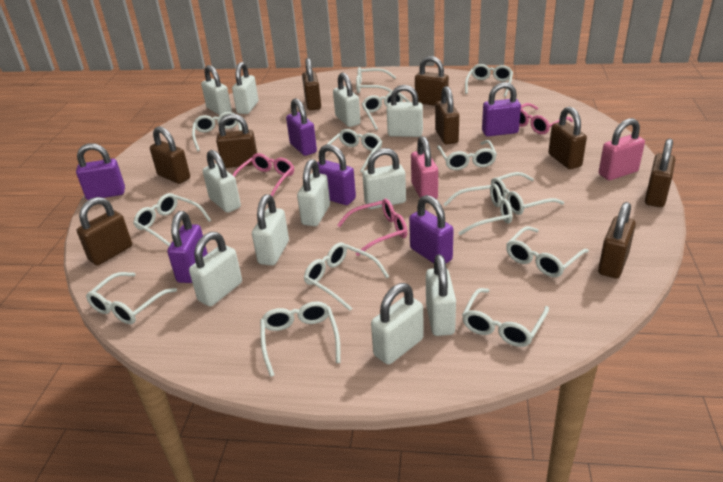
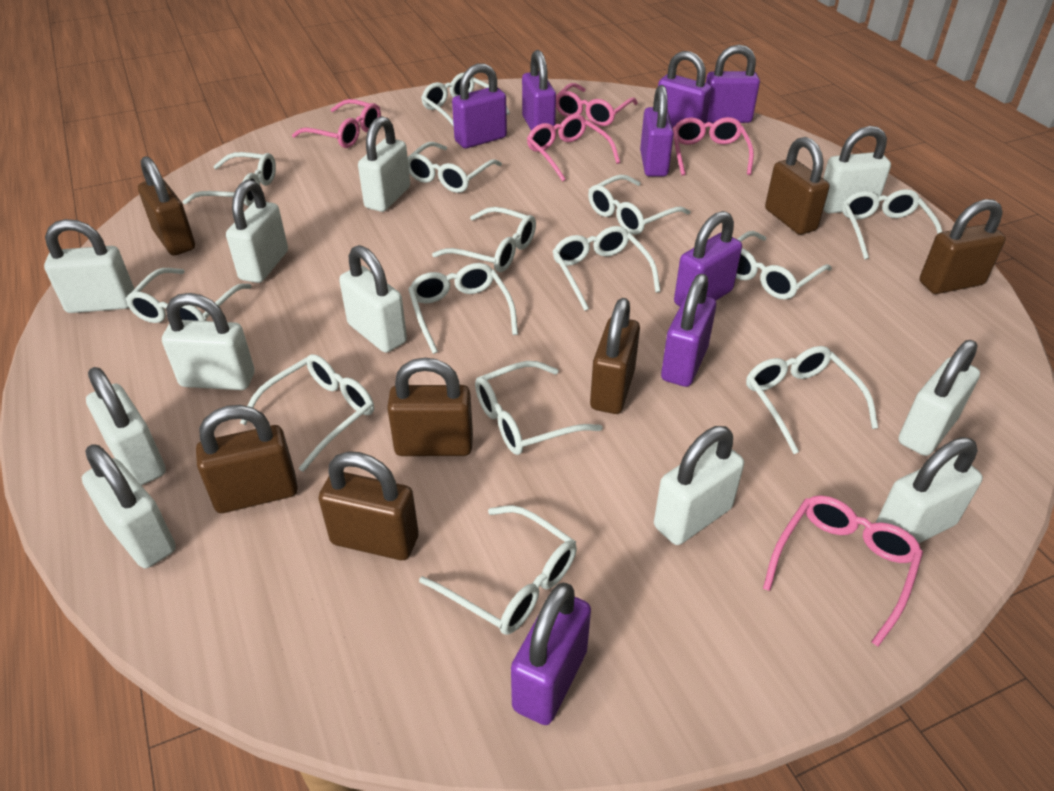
brown padlock: [77,197,132,265] [150,126,190,184] [216,114,257,168] [302,58,321,110] [415,56,449,106] [435,86,459,145] [548,107,587,169] [598,202,636,278] [645,139,675,207] = 9 -> [138,156,195,256] [196,405,298,513] [318,451,419,560] [387,358,473,456] [590,298,640,414] [765,137,830,235] [920,199,1006,294] = 7
pink glasses: [233,153,294,197] [337,199,408,256] [519,103,573,134] = 3 -> [292,99,381,148] [527,114,620,182] [556,83,638,126] [673,117,754,176] [763,495,923,647] = 5
pink padlock: [411,136,438,199] [599,118,645,180] = 2 -> none = 0
purple padlock: [76,143,125,200] [167,211,208,283] [286,98,317,156] [317,144,356,205] [409,195,454,263] [482,82,521,137] = 6 -> [452,63,507,148] [511,583,591,725] [522,50,556,131] [640,85,674,177] [658,51,712,128] [661,274,716,387] [674,211,742,306] [706,45,760,123] = 8

